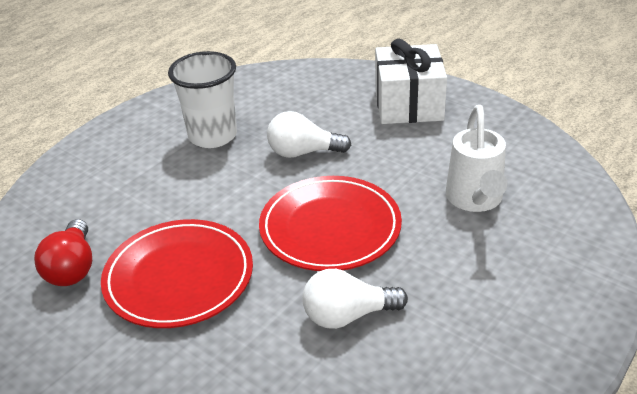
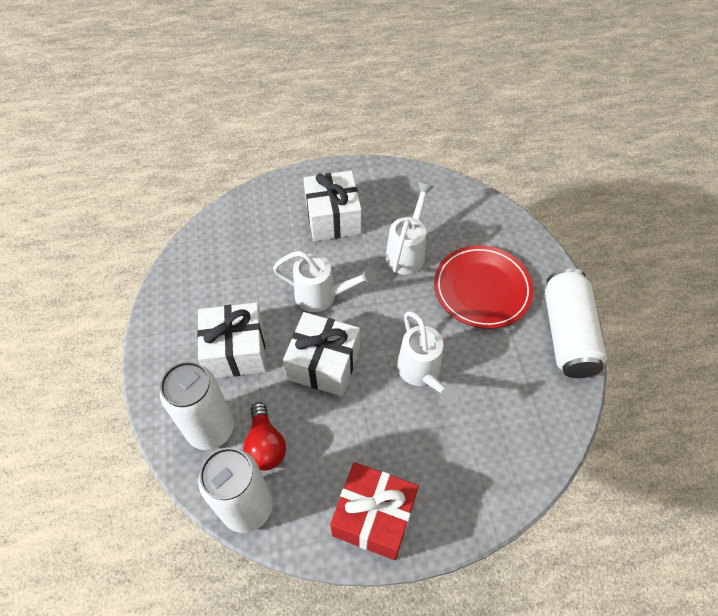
red gift: none = 0 -> [330,462,419,560] = 1
red plate: [101,219,253,328] [259,176,402,271] = 2 -> [434,245,533,329] = 1
white can: none = 0 -> [160,361,234,450] [198,448,273,533] [545,269,607,378] = 3
white cup: [168,51,237,148] = 1 -> none = 0
white gift: [375,39,447,124] = 1 -> [197,303,266,378] [283,312,360,396] [303,171,362,241] = 3
white light bulb: [267,111,351,158] [302,269,408,329] = 2 -> none = 0
white watering can: [446,105,508,212] = 1 -> [273,251,377,312] [385,182,433,275] [397,311,459,406] = 3

